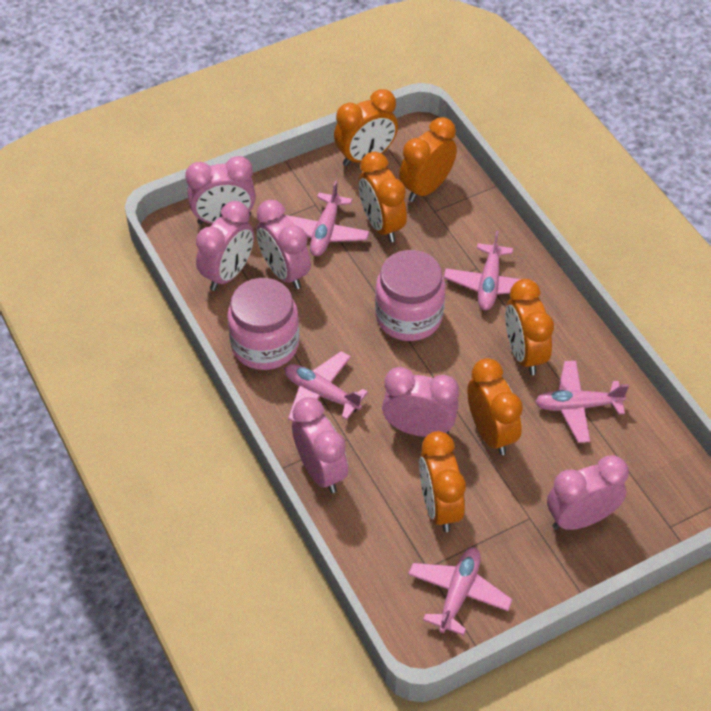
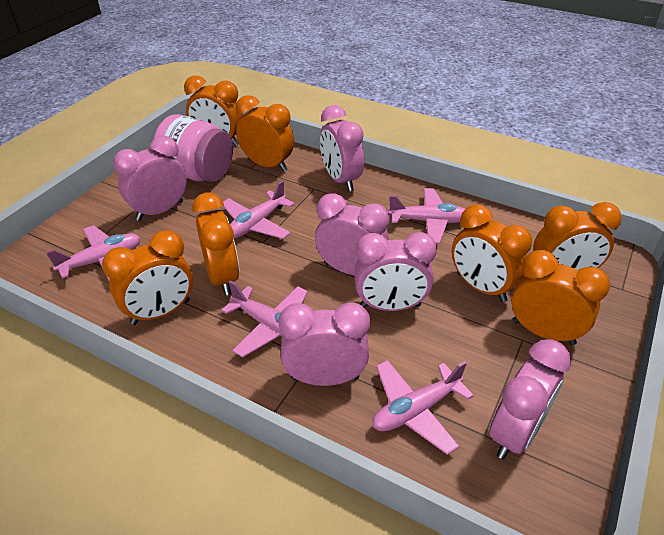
orange clock: [334,89,398,166] [359,152,407,242] [399,117,457,202] [419,431,466,532] [467,358,523,455] [505,279,554,375] = 6 -> [102,230,193,325] [184,76,243,146] [192,193,240,295] [236,95,294,172] [452,204,532,302] [511,250,610,345] [533,202,622,270] = 7
pink jar: [227,278,300,370] [375,250,445,341] = 2 -> [154,114,233,182] = 1

